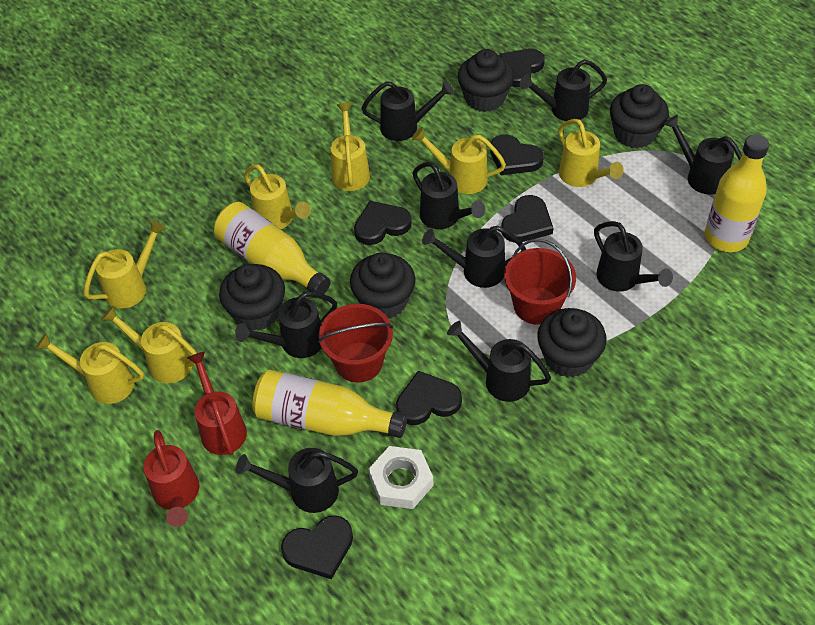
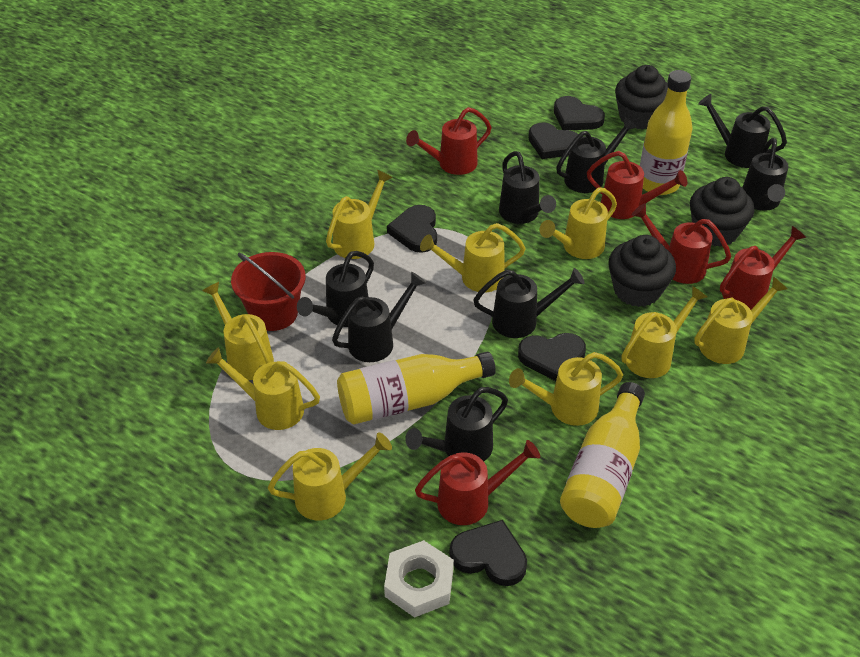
black cupcake: [219,264,285,331] [350,252,416,319] [458,49,514,112] [537,308,607,377] [610,84,669,148] = 5 -> [608,235,676,307] [615,65,668,130] [690,177,754,247] = 3
black heart: [281,515,353,579] [354,201,412,245] [396,371,462,425] [490,134,544,175] [499,49,545,87] [501,195,553,243] = 6 -> [387,205,437,253] [449,520,527,586] [518,333,586,381] [528,122,578,159] [554,96,605,130] = 5
black watering can: [235,292,337,358] [236,448,358,513] [362,81,454,141] [413,162,485,229] [422,226,526,288] [447,321,551,402] [519,59,607,121] [594,221,673,292] [664,115,742,195] = 9 -> [297,251,374,327] [332,272,426,362] [405,387,508,461] [473,268,585,338] [499,151,556,224] [556,117,637,193] [698,94,787,168] [742,138,788,211] = 8
red bucket: [318,304,393,383] [504,239,576,325] = 2 -> [231,252,306,331] = 1
red watering can: [143,430,199,527] [187,351,247,455] = 2 -> [406,107,492,175] [415,440,540,525] [587,151,687,219] [632,203,731,284] [720,226,806,310] = 5
yellow watering can: [36,333,144,404] [84,221,166,309] [101,306,197,384] [244,164,311,229] [330,103,370,191] [412,127,506,194] [559,119,624,187] = 7 -> [202,282,274,380] [206,347,320,430] [268,432,392,520] [326,170,393,259] [420,223,526,292] [509,352,623,426] [540,187,617,259] [622,286,707,378] [694,276,787,364] = 9

